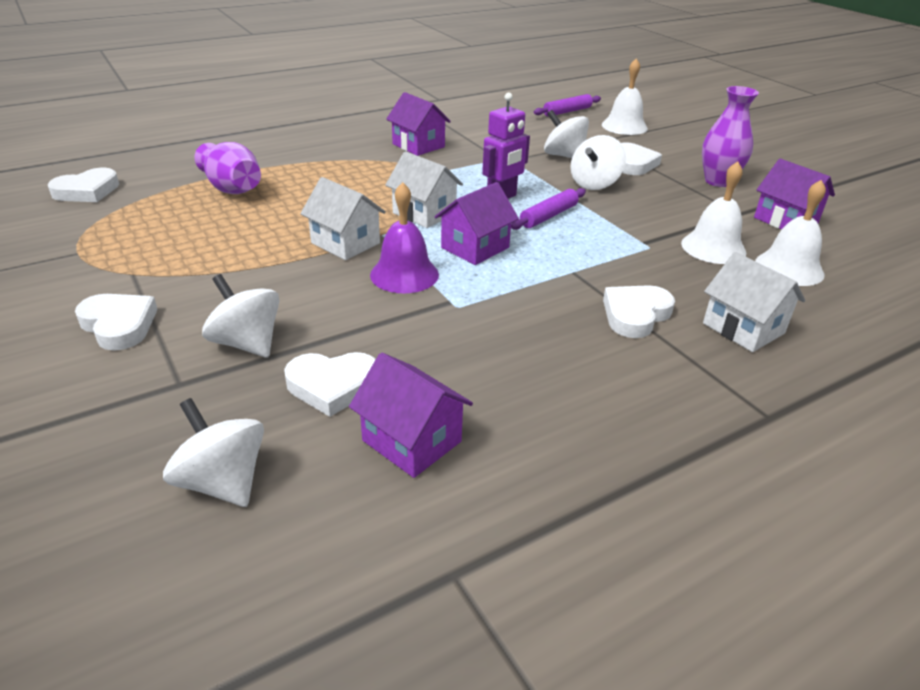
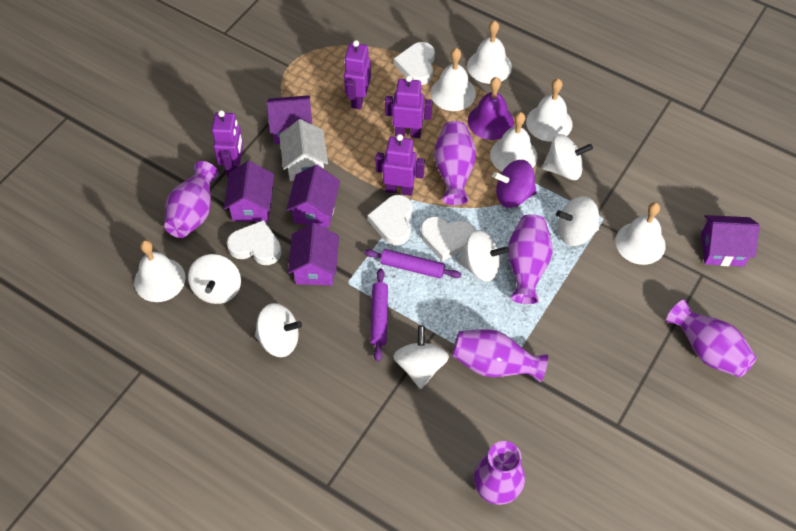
purple house: [349,353,473,478] [386,92,451,156] [435,182,519,265] [754,159,835,229] = 4 -> [224,161,274,222] [267,95,312,144] [286,165,340,228] [288,223,339,285] [701,215,760,266] = 5
purple robot: [482,93,530,198] = 1 -> [212,110,244,177] [344,40,371,109] [375,134,425,196] [385,75,432,138] = 4
purple spinning top: none = 0 -> [493,160,537,208] = 1
purple vase: [194,142,261,194] [702,86,759,187] = 2 -> [164,161,219,238] [434,121,476,205] [452,329,548,383] [474,441,525,505] [508,214,553,304] [666,300,757,377] = 6
white bell: [602,58,648,135] [681,161,746,264] [755,180,826,286] = 3 -> [134,240,185,302] [430,48,476,111] [467,21,512,84] [490,112,537,172] [526,79,572,142] [616,202,666,265] = 6
white heart: [48,168,119,202] [75,294,158,351] [284,352,376,417] [603,285,675,338] [621,142,662,175] = 5 -> [227,220,282,265] [367,195,413,245] [394,42,435,85] [420,217,475,261] = 4
white house: [300,177,386,260] [385,151,463,228] [703,252,805,352] = 3 -> [279,119,328,181] = 1
white spinning top: [163,398,264,507] [202,274,279,358] [544,110,589,158] [570,135,626,190] = 4 -> [188,254,241,304] [255,303,302,357] [393,326,449,389] [457,230,509,282] [542,134,593,180] [556,196,599,246] = 6

